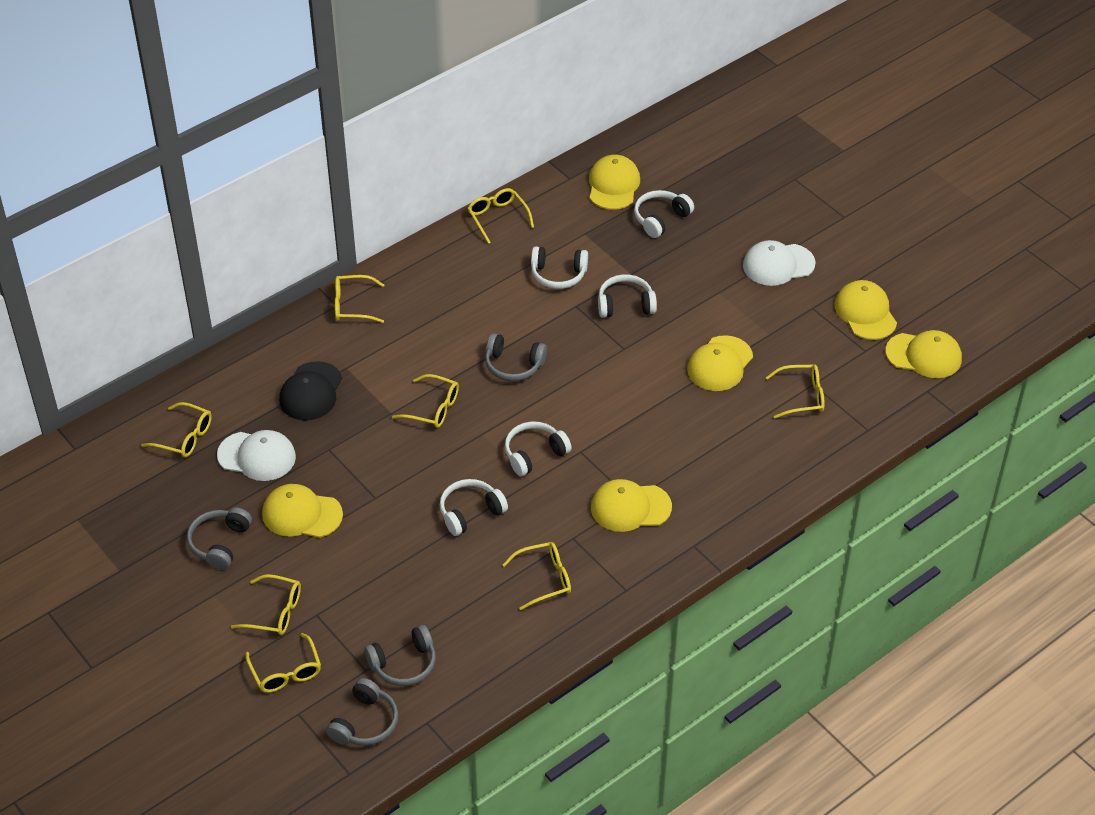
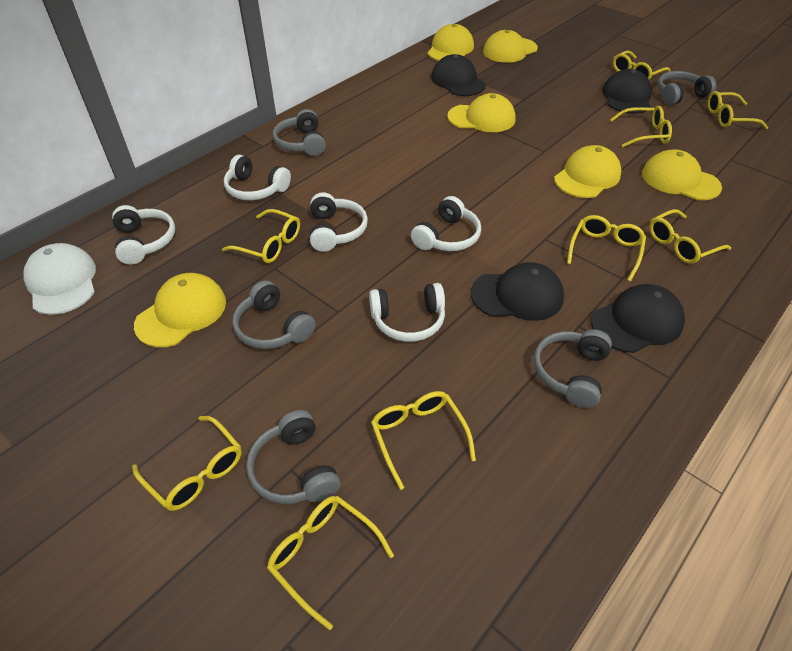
black cap: [279,361,342,420] = 1 -> [431,54,486,96] [471,262,564,321] [591,284,685,353] [602,69,652,114] = 4
grey headphones: [187,508,252,570] [326,678,398,746] [364,625,436,686] [485,333,547,381] = 4 -> [232,280,316,349] [246,410,340,504] [273,109,326,156] [534,329,612,408] [657,71,716,105] = 5
white cap: [217,430,296,481] [743,240,816,286] = 2 -> [23,243,96,315] = 1
yellow glasses: [141,402,212,457] [231,574,301,635] [246,633,321,693] [335,275,384,323] [392,374,459,428] [467,188,534,244] [502,542,571,610] [766,364,825,419] = 8 -> [132,416,242,511] [222,209,300,263] [267,496,394,630] [371,391,476,490] [567,215,646,281] [610,106,672,147] [613,51,671,80] [649,209,731,264] [708,91,769,129] = 9

